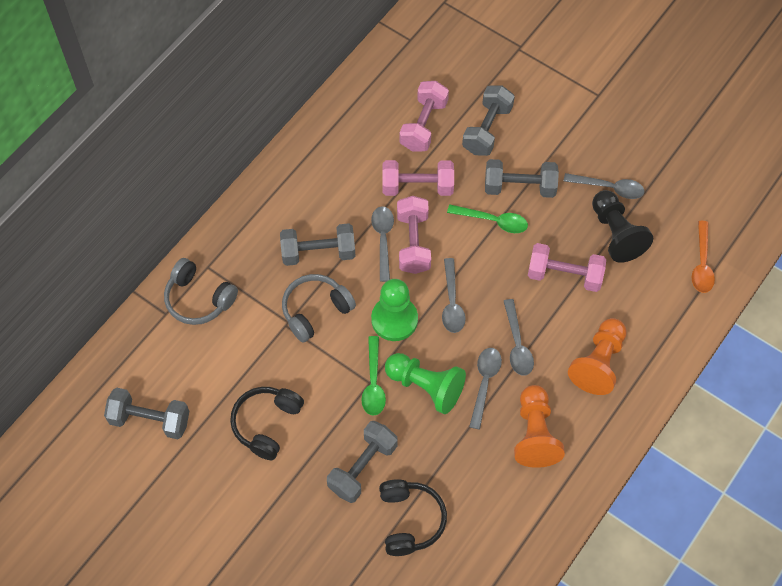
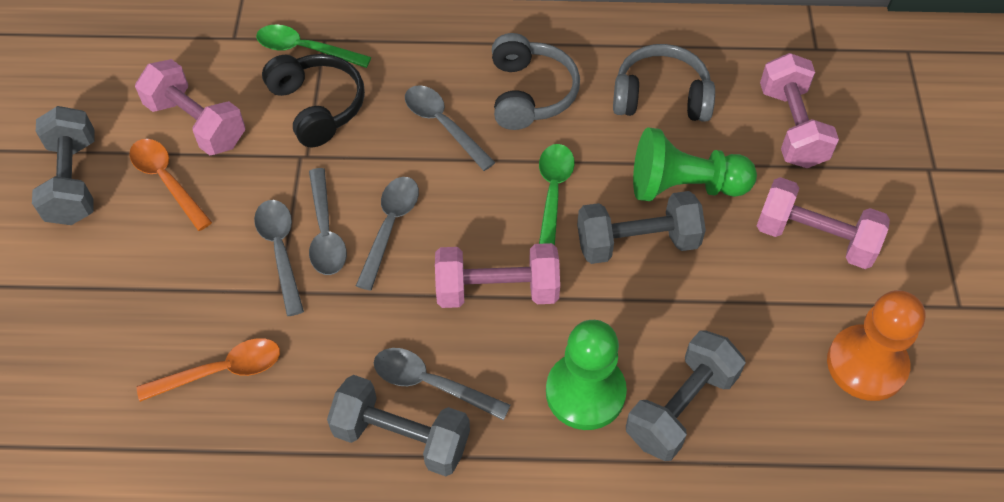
black headphones: [230,387,304,461] [379,479,447,556] = 2 -> [262,54,365,147] = 1
black pawn: [592,190,653,263] = 1 -> none = 0
grey dumbbell: [104,387,189,439] [280,223,355,266] [327,421,397,503] [462,86,515,156] [485,159,559,198] = 5 -> [32,106,95,225] [327,375,470,476] [577,191,706,264] [626,330,746,461] = 4
orange pawn: [514,385,565,468] [568,318,627,395] = 2 -> [827,290,925,401] = 1
orange spoon: [692,221,715,293] = 1 -> [129,139,212,231] [137,338,280,402] = 2

